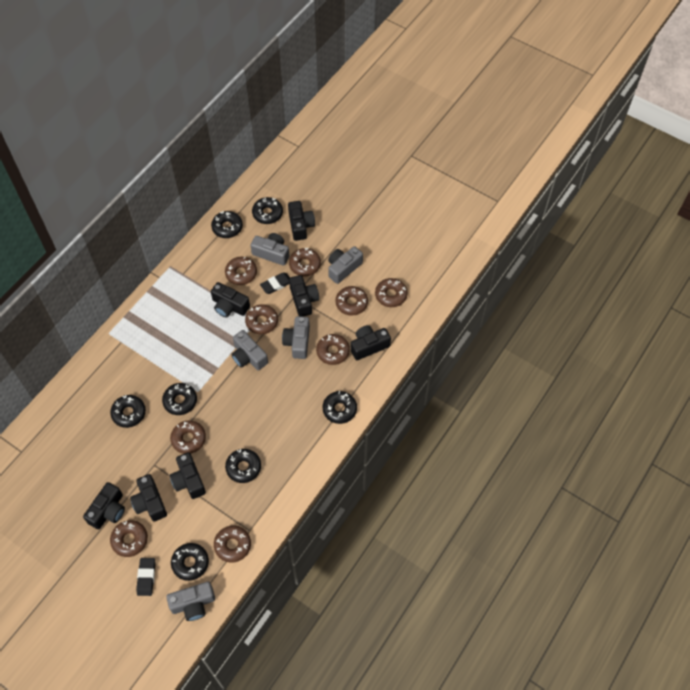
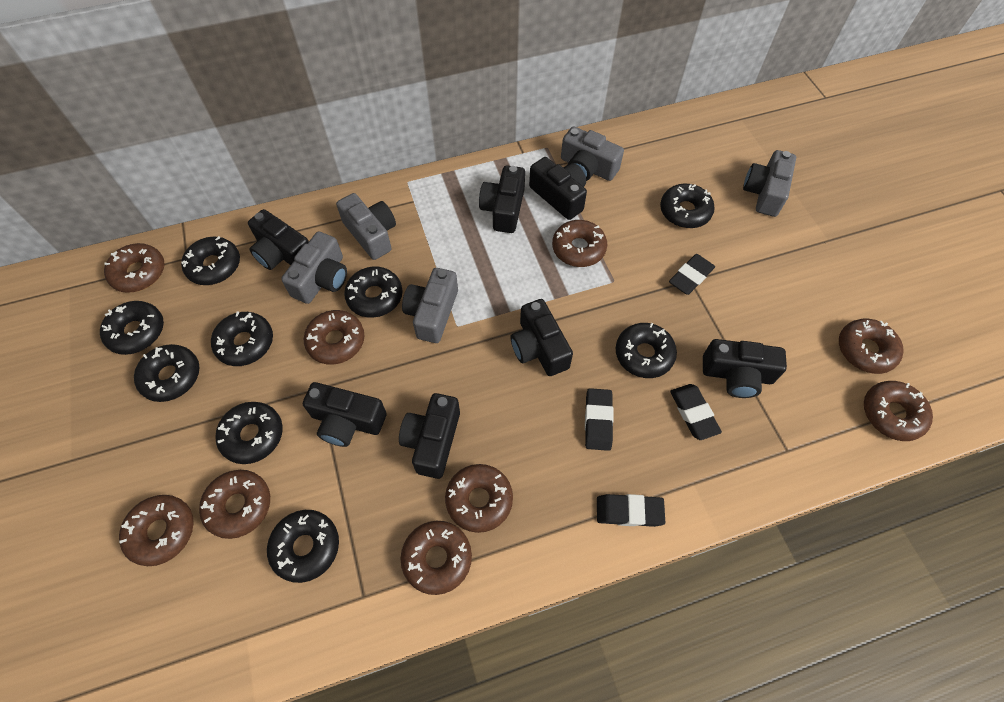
black donut: [110,395,146,428] [162,383,197,415] [171,543,209,581] [211,211,243,238] [225,449,261,483] [252,197,283,224] [323,391,357,424] = 7 -> [100,301,164,355] [134,344,200,402] [181,236,240,285] [211,312,273,366] [215,402,283,464] [267,510,339,583] [344,267,402,318] [616,323,677,378] [660,184,715,228] = 9
black eraser: [136,558,156,596] [260,272,290,294] = 2 -> [585,388,614,451] [597,494,665,527] [669,254,715,295] [670,384,722,440] = 4

